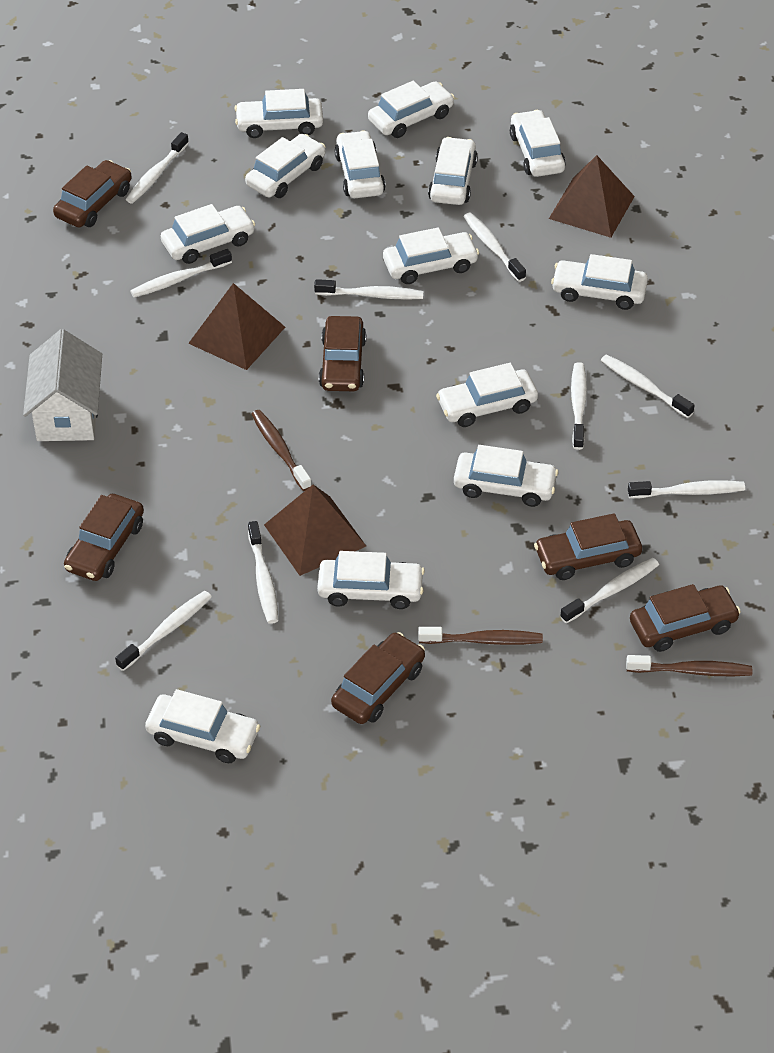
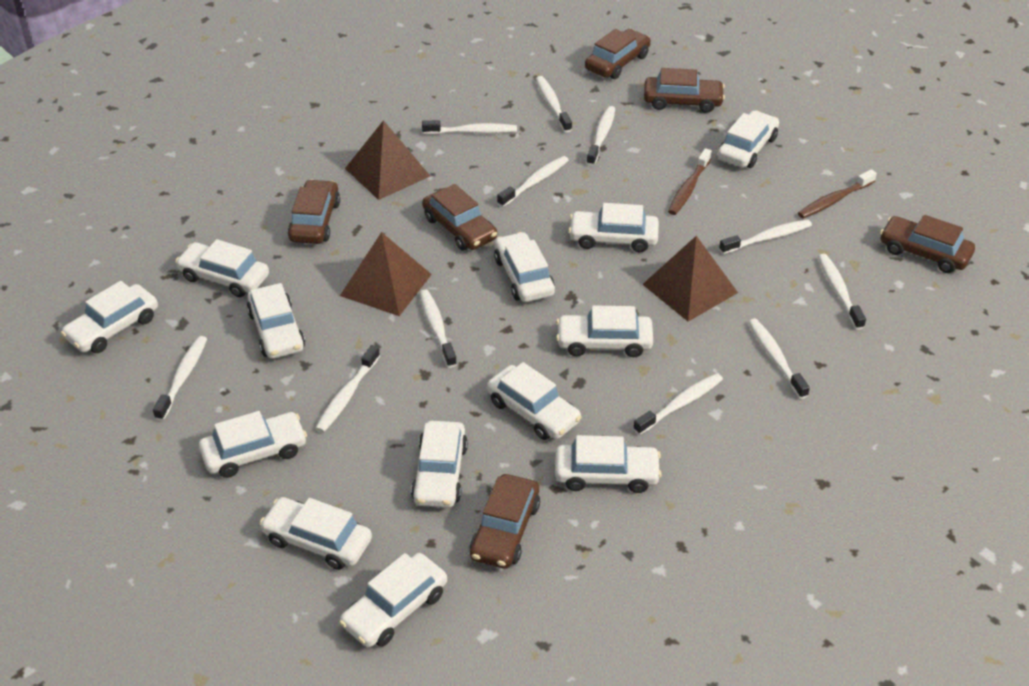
brown toothbrush: [252,410,311,491] [418,627,543,645] [626,655,752,676] = 3 -> [668,148,712,215] [798,169,877,218] = 2
white house: [23,329,102,441] = 1 -> none = 0
white toothbrush: [115,591,212,671] [126,132,189,203] [130,249,232,298] [248,521,278,624] [314,279,423,300] [464,213,526,282] [560,558,659,624] [571,362,587,450] [601,354,695,418] [628,480,745,498] = 10 -> [153,336,207,421] [315,345,380,433] [419,289,457,368] [422,120,517,135] [497,156,569,207] [536,76,572,133] [587,106,615,166] [633,373,723,435] [719,219,812,254] [748,319,810,399] [818,254,866,330] = 11

